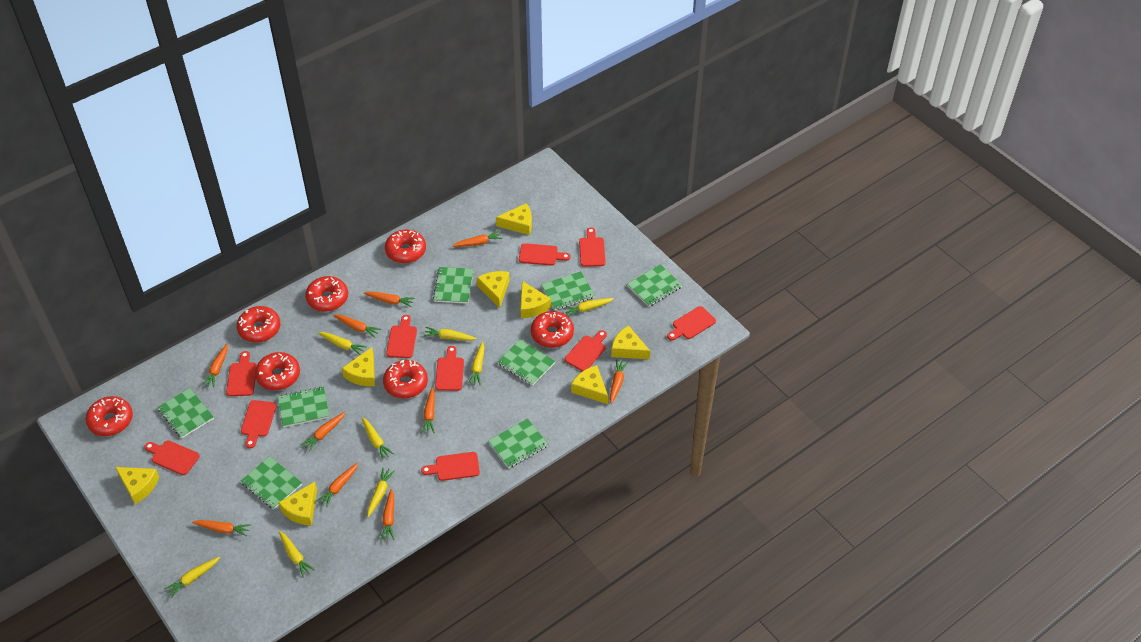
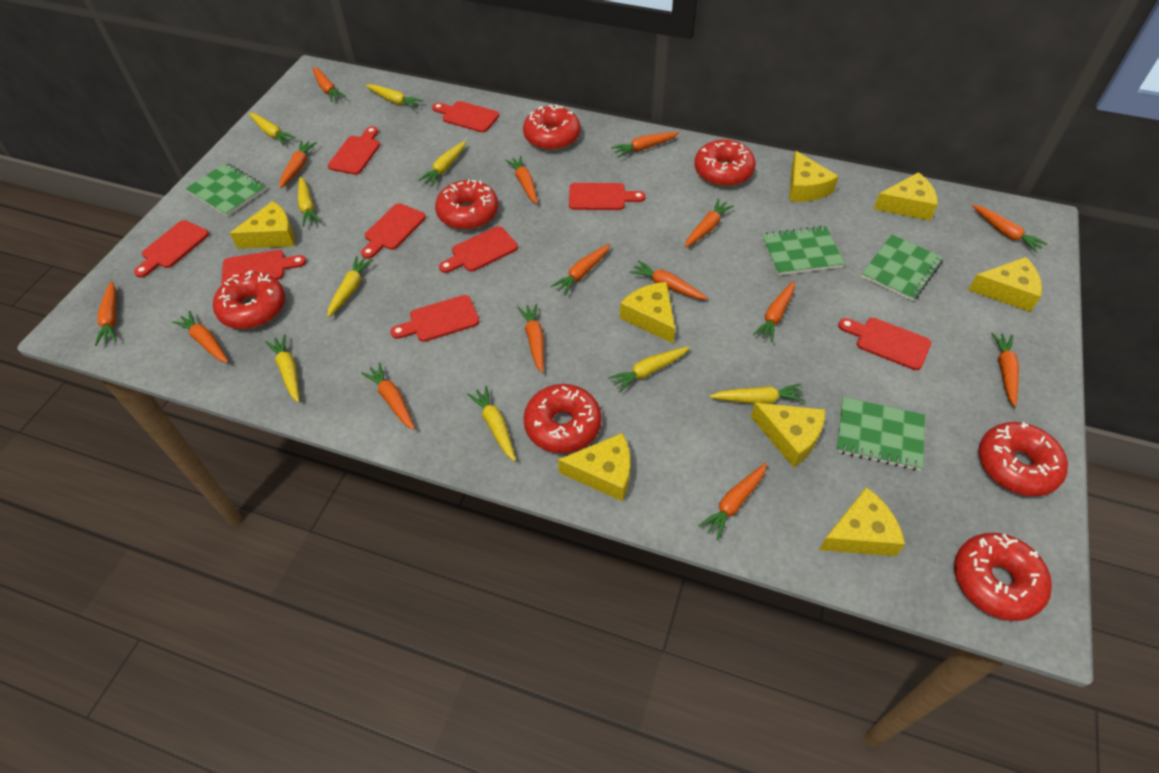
green notebook: [157,388,214,438] [241,456,302,509] [278,387,330,427] [433,267,474,304] [488,418,549,468] [497,339,555,386] [541,271,595,310] [627,264,682,307] = 8 -> [185,163,267,216] [761,226,845,275] [836,397,925,471] [861,235,944,301] = 4
orange carrot: [192,520,251,537] [202,344,228,388] [301,412,346,452] [316,462,358,507] [333,314,381,338] [364,291,415,307] [380,489,394,540] [421,387,435,433] [452,230,502,247] [610,359,628,404] = 10 -> [95,281,117,346] [172,311,228,363] [280,140,317,188] [312,67,346,102] [361,363,415,430] [505,156,538,204] [517,304,544,373] [550,244,610,296] [611,132,679,157] [629,260,708,300] [685,199,734,248] [698,463,767,540] [753,281,795,342] [972,205,1047,253] [991,332,1019,407] = 15
red cutting board: [144,440,200,475] [226,351,257,396] [241,400,276,448] [386,315,417,358] [421,452,480,481] [435,346,464,391] [519,243,570,266] [565,330,607,371] [579,227,605,267] [667,306,716,341] = 10 -> [134,220,209,278] [222,250,306,284] [328,126,380,175] [361,203,426,259] [391,295,479,342] [432,101,499,133] [439,226,518,273] [569,183,645,210] [838,318,931,370] = 9
yellow carrot: [164,556,220,598] [279,531,315,578] [318,332,367,355] [362,417,394,460] [367,468,395,517] [423,327,477,341] [468,342,484,385] [563,298,614,317] = 8 -> [248,113,296,146] [265,334,299,403] [298,176,321,227] [327,256,374,318] [365,84,423,109] [418,141,466,186] [467,385,516,462] [608,346,690,392] [709,383,805,404] = 9

